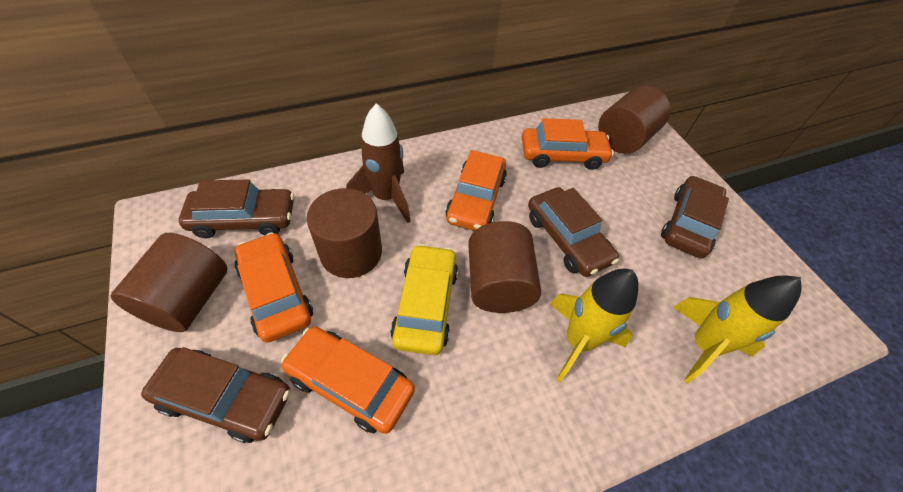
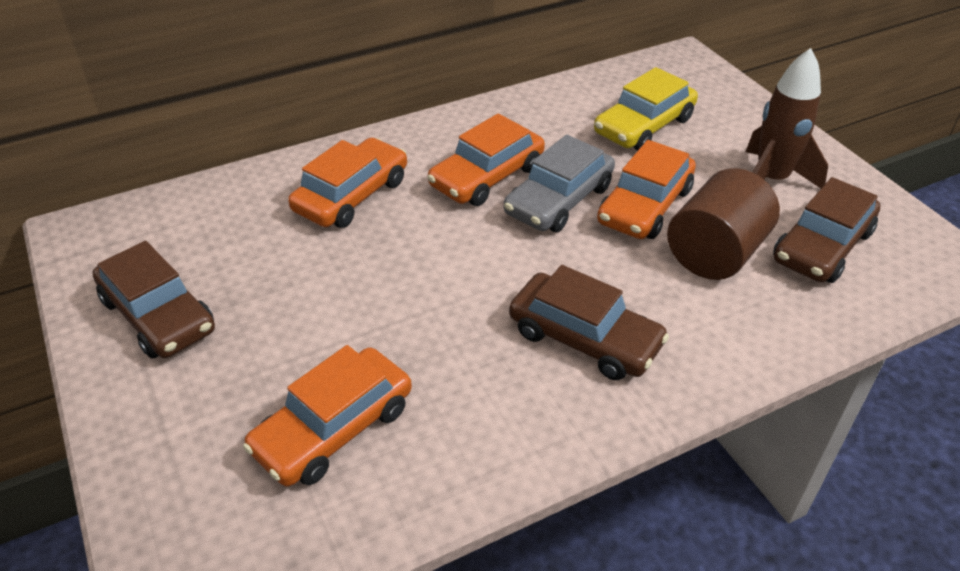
brown car: [141,347,290,443] [179,180,294,238] [528,187,619,277] [661,176,729,258] = 4 -> [93,241,215,359] [509,265,669,380] [773,177,881,283] = 3
brown cylinder: [110,233,227,332] [307,188,382,278] [468,221,541,313] [598,86,670,154] = 4 -> [667,168,780,280] = 1
grey car: none = 0 -> [504,135,615,232] = 1
yellow rocket: [550,269,639,382] [673,275,802,384] = 2 -> none = 0

